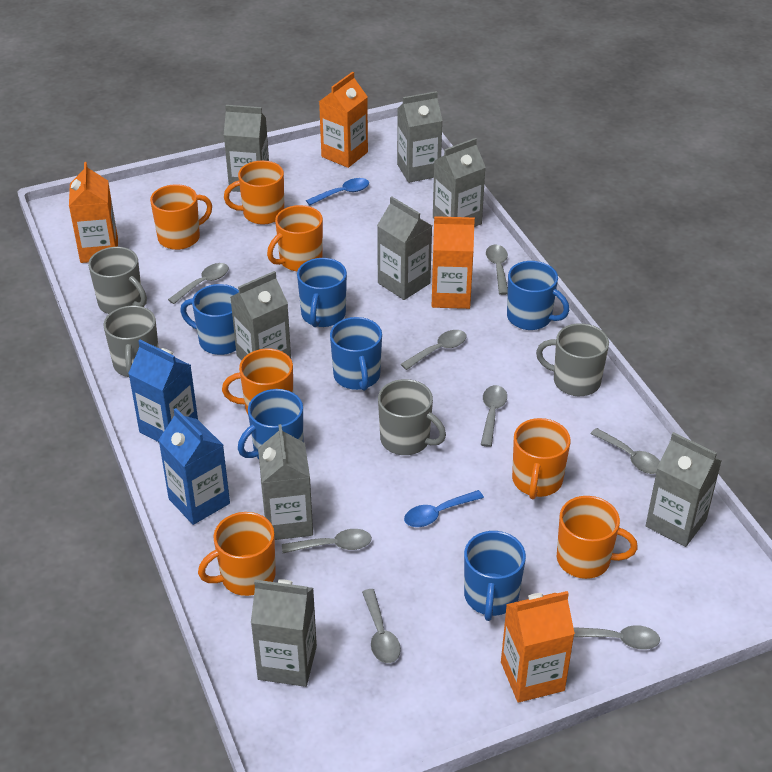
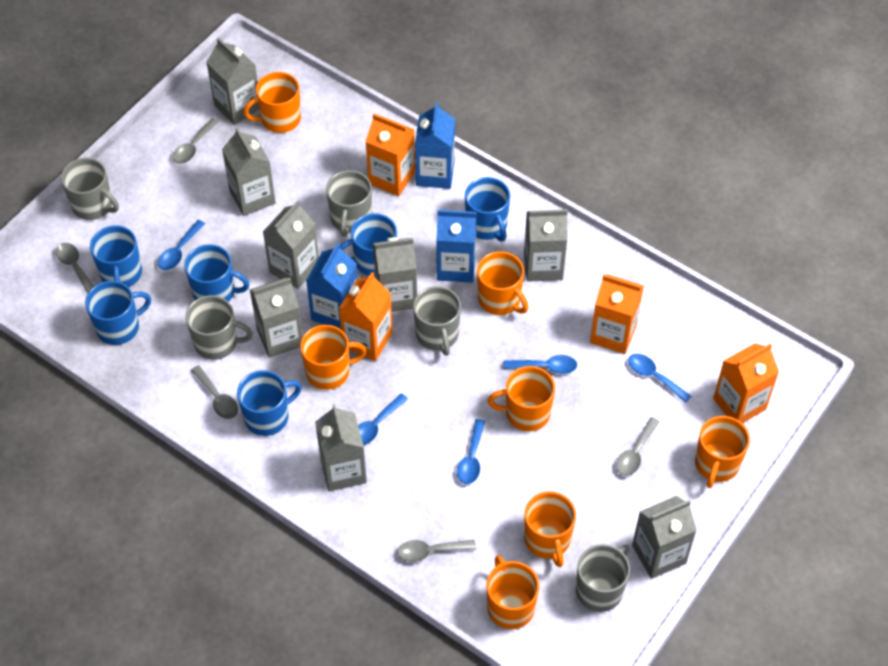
blue carton: [128,340,198,442] [158,408,230,525] = 2 -> [306,243,358,329] [415,102,455,189] [436,210,477,283] = 3
blue spoon: [306,178,369,205] [404,490,484,527] = 2 -> [158,220,205,270] [358,393,408,445] [457,419,485,484] [503,355,577,374] [628,354,691,403] = 5
grey mug: [88,247,147,314] [104,306,159,377] [378,379,446,455] [536,323,609,396] = 4 -> [61,158,119,220] [186,295,253,360] [326,170,372,237] [413,286,461,356] [576,544,630,612] = 5
grey spoon: [168,263,229,304] [282,529,372,553] [362,589,401,663] [401,330,467,370] [481,385,507,447] [486,245,508,295] [573,625,660,650] [591,428,660,474] = 8 -> [56,243,94,293] [173,118,219,164] [191,365,238,419] [397,540,476,562] [616,417,660,476] = 5

